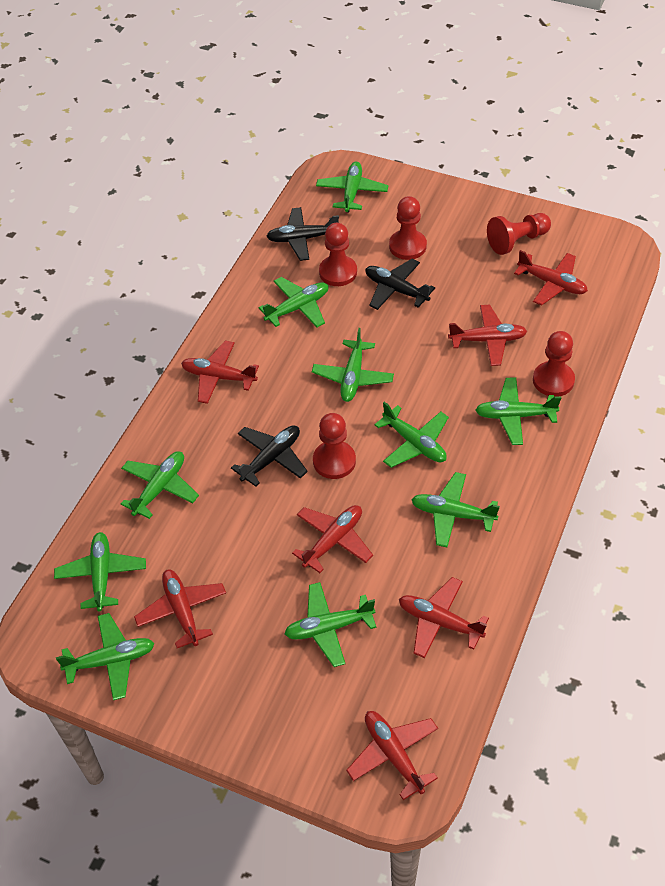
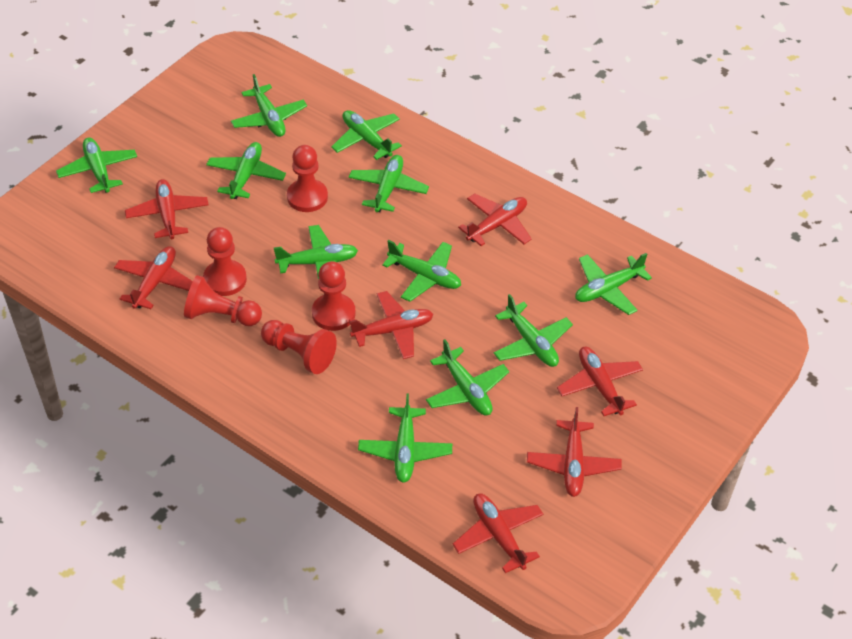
black plane: [231,425,308,487] [266,207,339,261] [366,259,435,310] = 3 -> none = 0
green plane: [54,532,146,611] [56,613,155,700] [121,451,199,519] [258,277,328,327] [284,582,377,667] [312,328,394,402] [316,162,389,212] [375,401,449,468] [411,472,500,547] [475,378,561,445] = 10 -> [56,137,137,193] [206,142,286,199] [231,74,307,137] [274,225,358,280] [331,110,402,160] [349,155,429,212] [358,393,452,483] [382,240,461,302] [426,339,509,416] [493,294,573,367] [575,253,652,315] = 11

